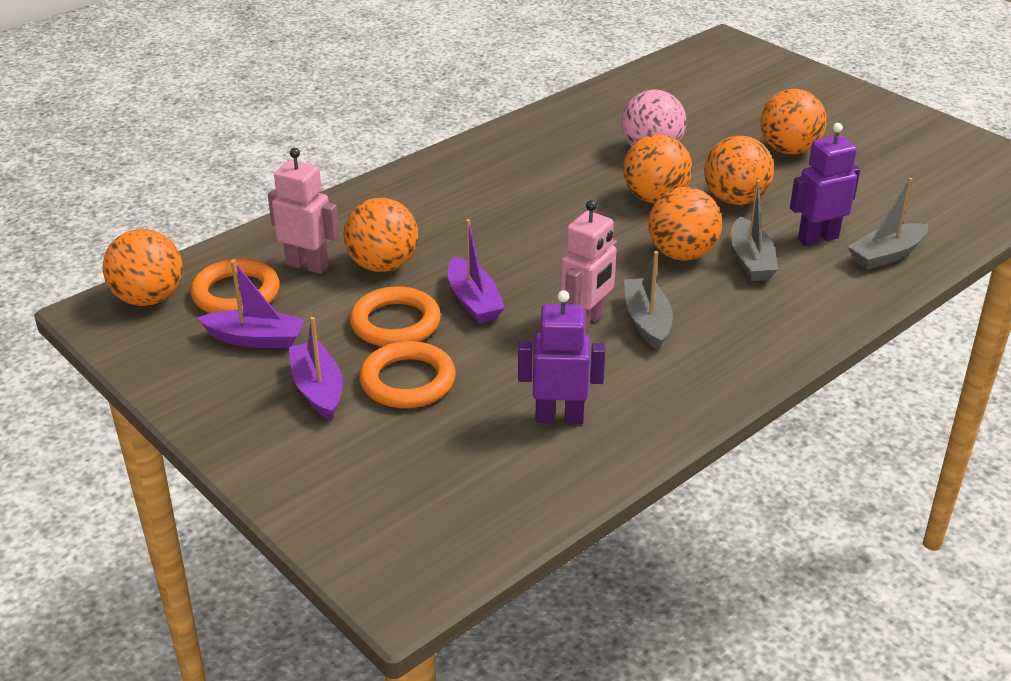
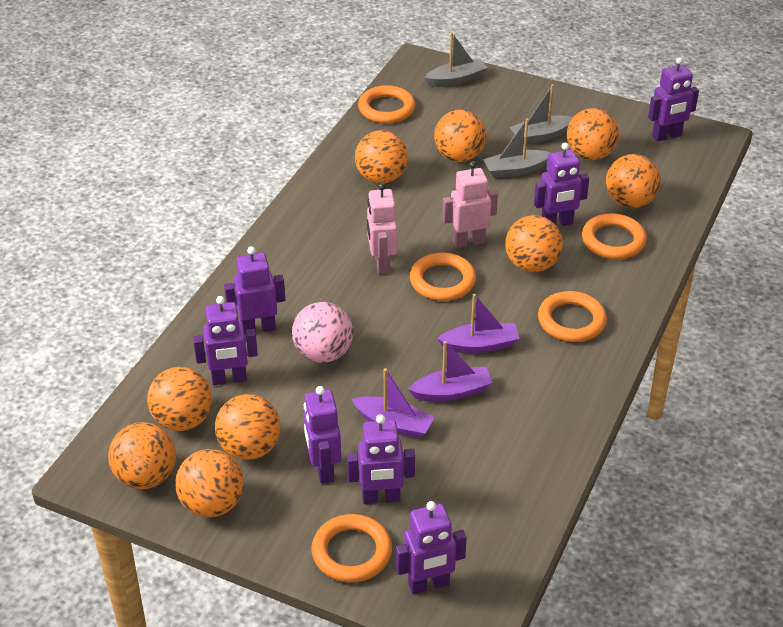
orange ball: [103,229,183,306] [344,198,418,272] [623,134,693,204] [648,187,722,261] [704,136,774,205] [760,89,827,155] = 6 -> [108,422,176,489] [147,367,212,431] [175,449,244,518] [215,394,281,460] [355,130,408,183] [434,110,486,162] [505,215,563,272] [567,108,619,160] [606,154,661,208] = 9
orange ring: [190,258,280,313] [350,286,441,347] [359,341,456,408] = 3 -> [312,514,392,583] [358,85,416,124] [410,252,476,301] [538,291,607,342] [582,213,647,259] = 5
purple robot: [518,290,605,424] [790,123,860,246] = 2 -> [193,296,258,385] [224,246,285,335] [304,386,341,484] [347,414,415,504] [396,501,467,594] [534,143,589,226] [648,57,699,142] = 7

